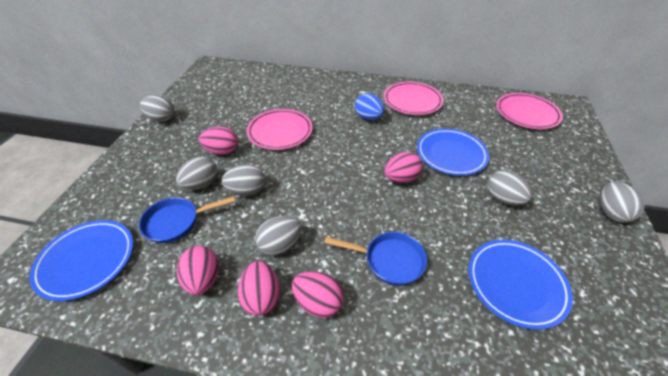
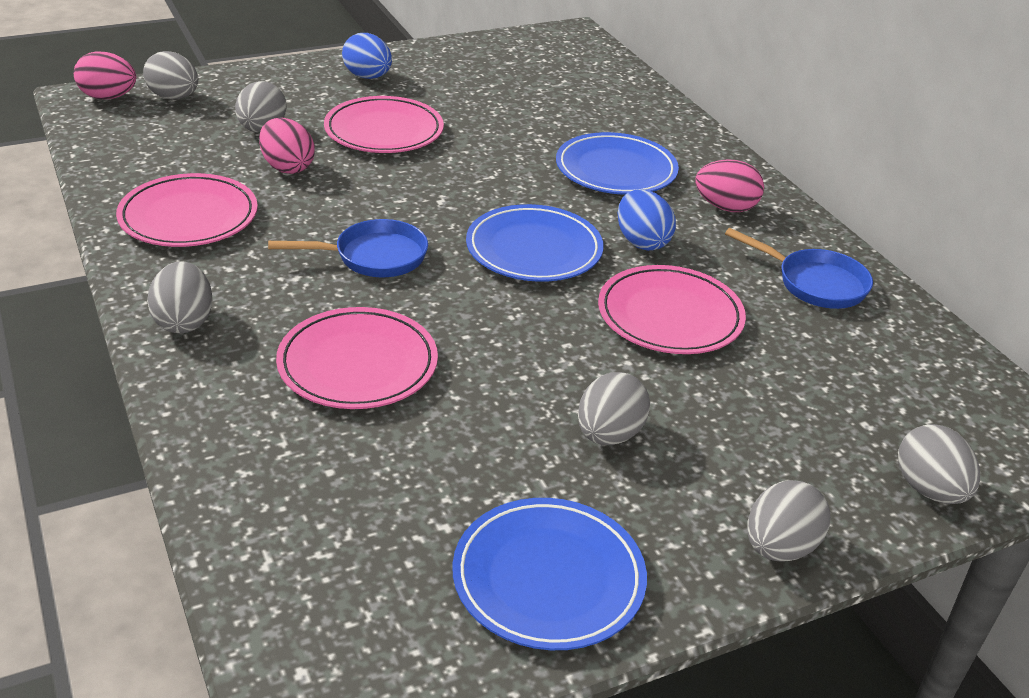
blue egg: [355,93,384,120] = 1 -> [342,33,392,79] [618,189,676,251] = 2
pink egg: [177,246,219,295] [199,127,238,155] [238,261,280,316] [292,271,344,318] [384,152,422,183] = 5 -> [74,51,136,99] [259,118,315,174] [695,159,764,212] = 3
pink plate: [246,109,313,150] [384,82,444,115] [496,93,563,129] = 3 -> [116,173,258,247] [276,307,438,409] [324,96,444,153] [598,265,746,354] = 4

